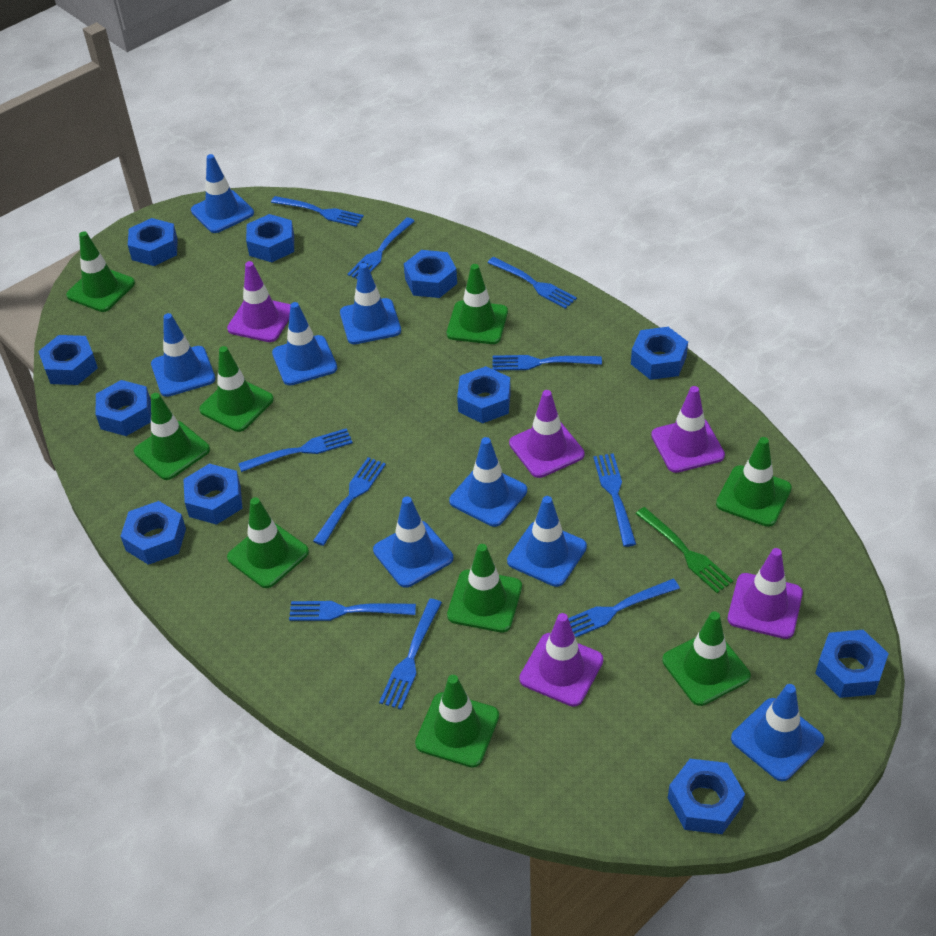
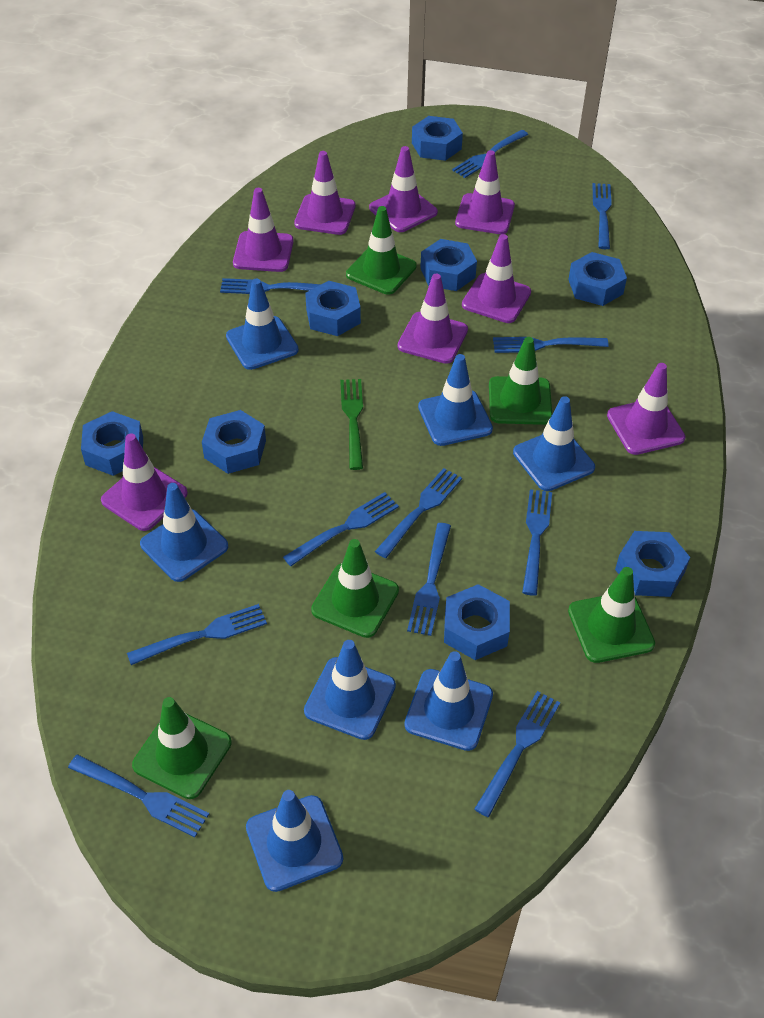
blue fork: [238,428,353,472] [271,196,364,227] [289,601,416,621] [313,457,386,546] [347,217,415,279] [379,599,442,709] [488,257,577,309] [492,355,602,370] [568,579,680,638] [593,453,636,547] = 10 -> [68,754,209,837] [127,604,267,665] [220,278,321,294] [283,492,399,566] [375,468,462,558] [407,523,451,636] [452,130,528,178] [474,691,560,817] [493,337,609,353] [522,489,552,596] [592,183,612,249] = 11
blue nut: [38,335,98,385] [95,380,151,436] [120,501,186,565] [128,218,178,266] [183,464,243,525] [246,214,294,262] [404,250,457,298] [457,366,511,424] [631,327,688,380] [668,759,745,834] [815,630,889,698] = 11 -> [81,411,143,476] [202,410,266,474] [305,281,361,336] [412,116,463,161] [420,239,477,291] [444,584,510,660] [568,252,627,306] [615,531,690,597] = 8
blue traffic cone: [151,313,215,397] [191,154,254,233] [272,302,337,386] [340,263,401,344] [373,496,453,588] [449,437,527,527] [507,496,587,587] [731,684,824,781] = 8 -> [140,483,228,582] [226,279,299,370] [246,790,343,892] [304,640,396,740] [404,651,493,751] [418,354,493,446] [513,396,595,491] = 7
green traffic cone: [66,231,135,312] [134,393,210,480] [199,346,274,432] [227,497,309,588] [415,675,499,767] [447,264,508,344] [447,544,522,632] [662,611,751,706] [716,437,792,527] = 9 -> [132,697,232,799] [311,539,399,638] [346,206,417,295] [489,337,552,425] [568,567,655,663] = 5
purple traffic cone: [227,261,291,342] [509,390,585,478] [519,613,603,707] [651,386,725,473] [728,548,803,639] = 5 -> [101,434,188,531] [233,188,294,272] [294,151,355,235] [369,146,438,232] [398,274,468,364] [455,150,515,234] [462,234,531,323] [607,363,686,455] = 8

